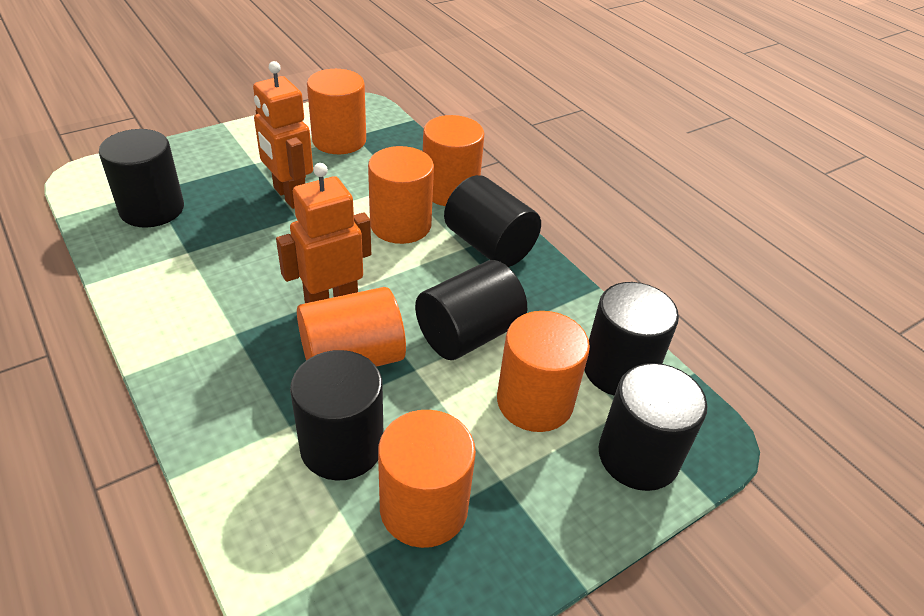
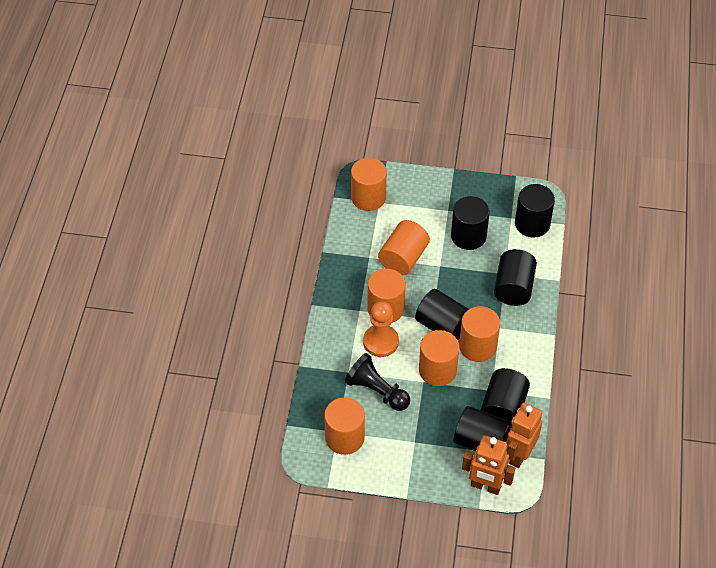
black pawn: none = 0 -> [345,353,410,411] = 1
orange pawn: none = 0 -> [363,301,399,357] = 1

